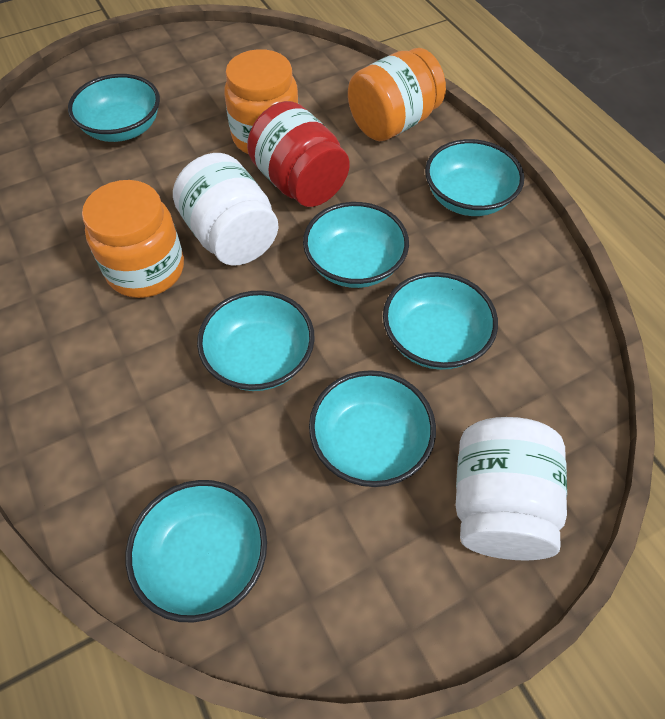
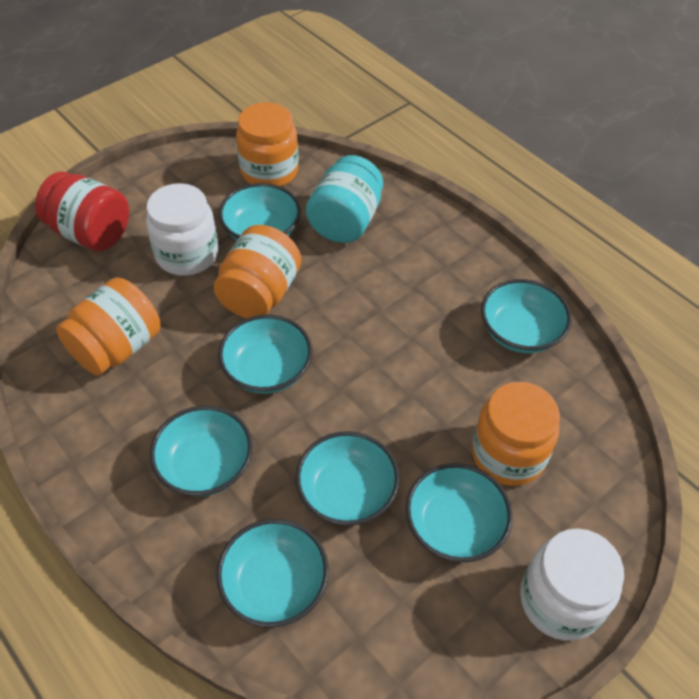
orange jar: [82,180,184,298] [224,49,299,154] [348,48,446,141] = 3 -> [56,277,160,375] [214,225,301,318] [236,102,299,186] [472,382,560,486] = 4
turquoise jar: none = 0 -> [306,155,383,243] = 1

